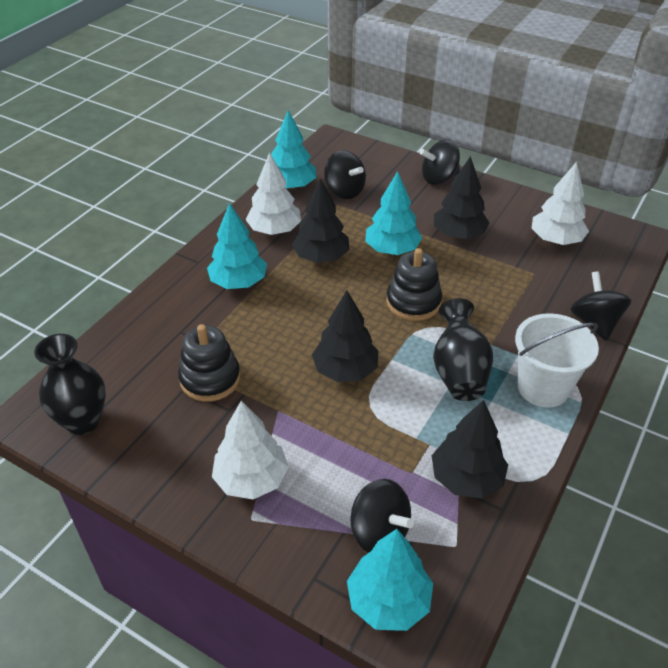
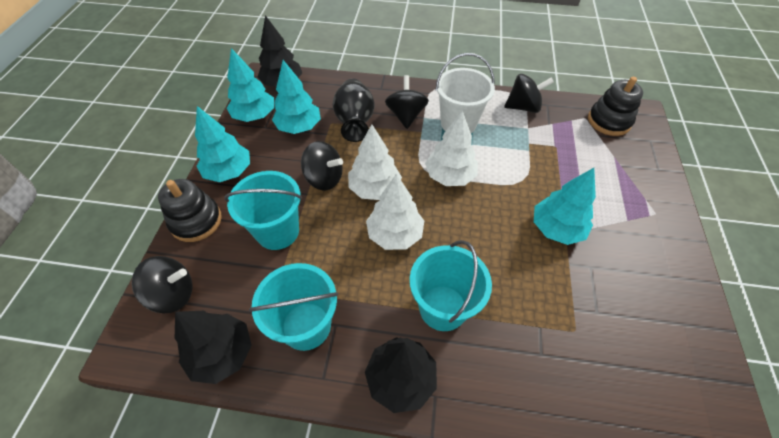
black tree: [292,178,350,263] [312,290,378,382] [432,400,508,499] [434,156,490,239] = 4 -> [175,311,252,384] [258,15,302,87] [365,337,437,413] = 3
black vase: [34,334,106,435] [433,298,493,401] = 2 -> [332,78,375,142] = 1
turquoise bucket: none = 0 -> [224,171,302,250] [249,263,339,351] [410,240,492,331] = 3

